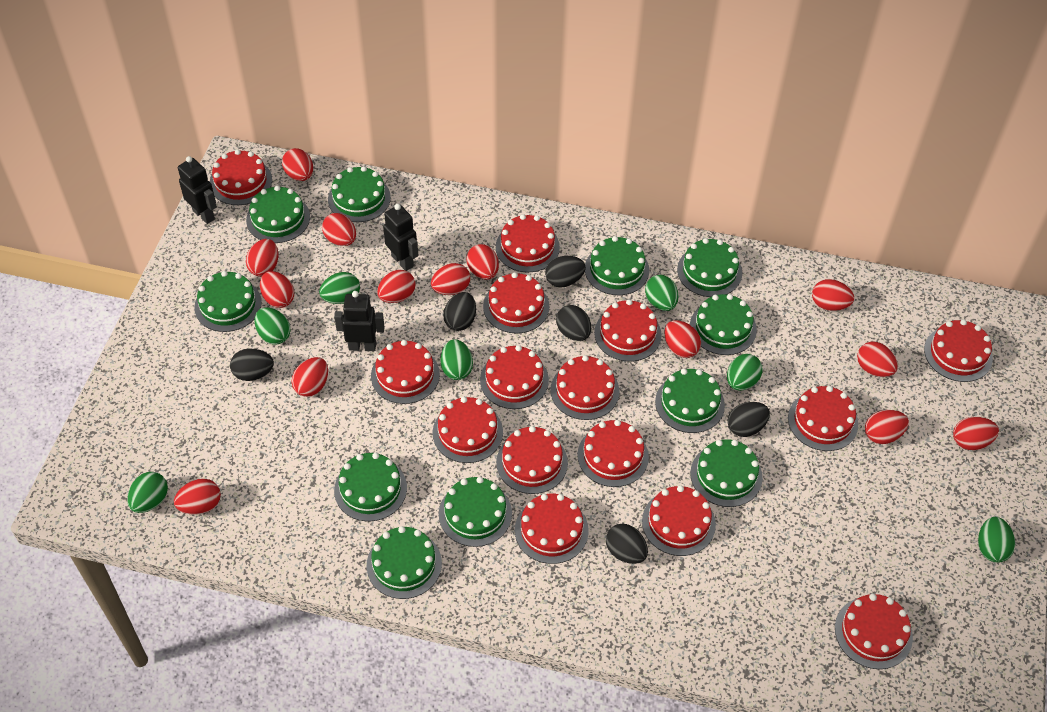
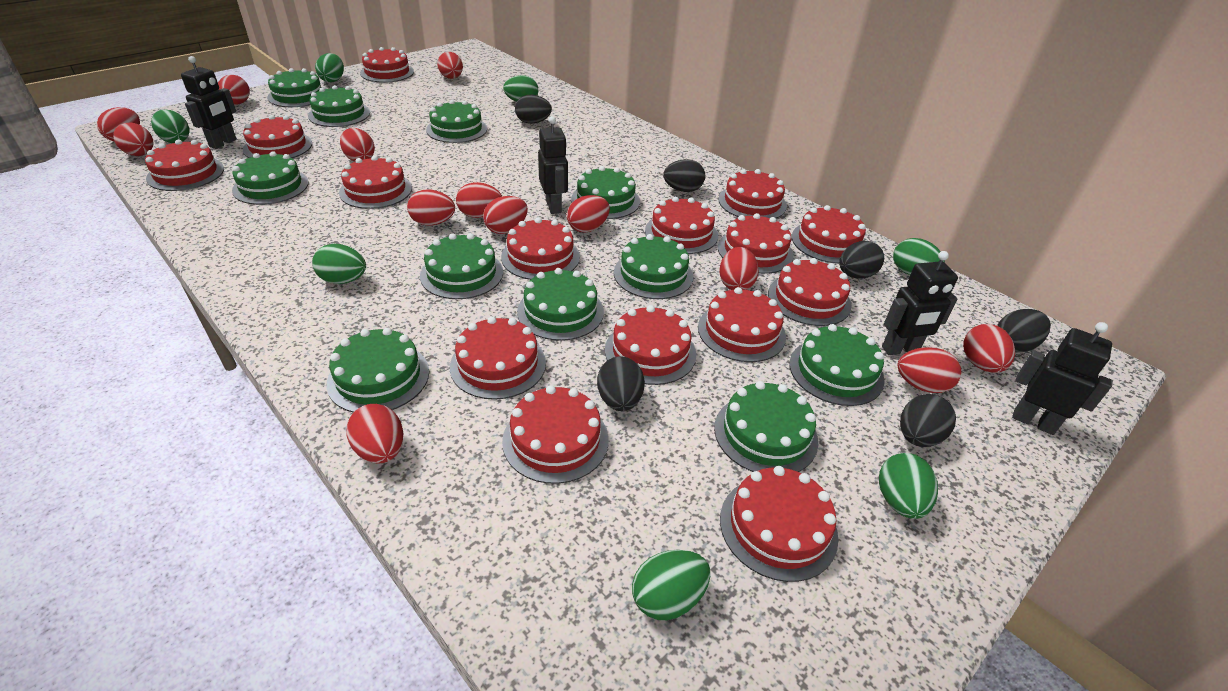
black robot: [178,156,217,224] [334,291,385,351] [383,204,418,271] = 3 -> [181,56,237,149] [538,116,568,214] [882,251,958,355] [1012,322,1113,435] = 4
red egg: [174,479,221,515] [246,239,278,277] [260,271,294,308] [282,148,313,181] [292,357,328,397] [322,213,356,246] [377,270,415,303] [431,263,470,295] [466,244,499,279] [664,320,701,358] [812,279,854,311] [857,342,898,377] [865,410,909,444] [953,417,999,450] = 14 -> [97,107,140,141] [113,122,154,156] [218,75,250,105] [340,128,375,162] [346,404,403,464] [407,190,455,226] [437,52,463,79] [456,182,502,218] [483,196,528,234] [567,195,610,233] [720,247,759,290] [897,347,961,393] [963,324,1015,373] = 13

